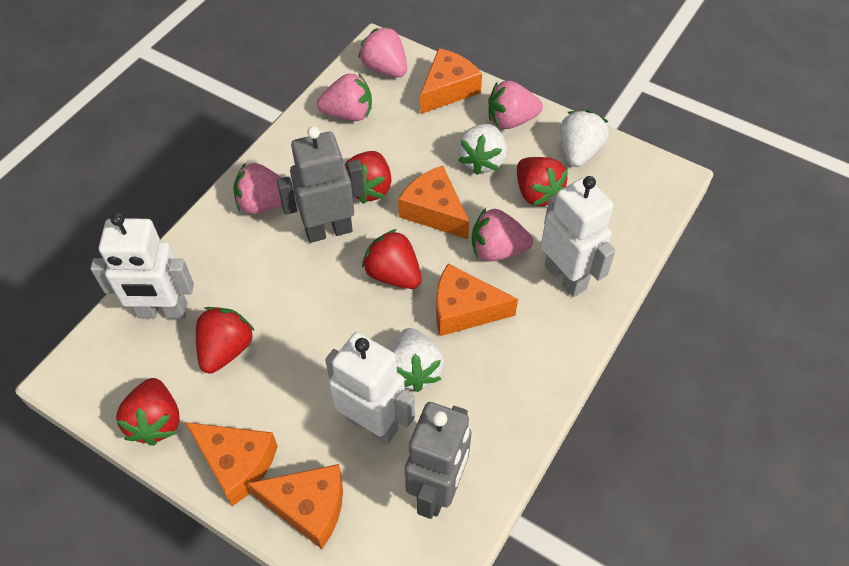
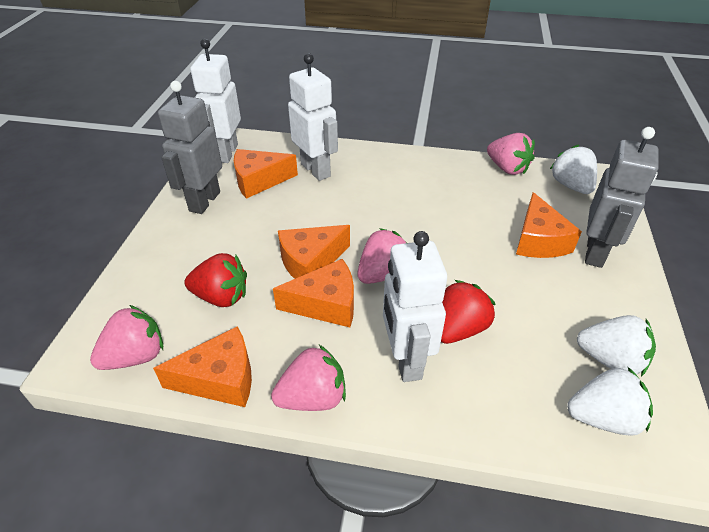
pink strawberry: [233,162,295,214] [317,73,372,121] [358,26,407,77] [472,208,533,262] [488,81,543,129] = 5 -> [90,305,163,370] [271,345,346,411] [357,228,407,284] [487,133,535,175] = 4
red strawberry: [116,378,180,446] [196,307,255,374] [345,151,391,204] [362,229,422,289] [517,157,568,206] = 5 -> [184,253,247,307] [441,280,496,344] = 2

